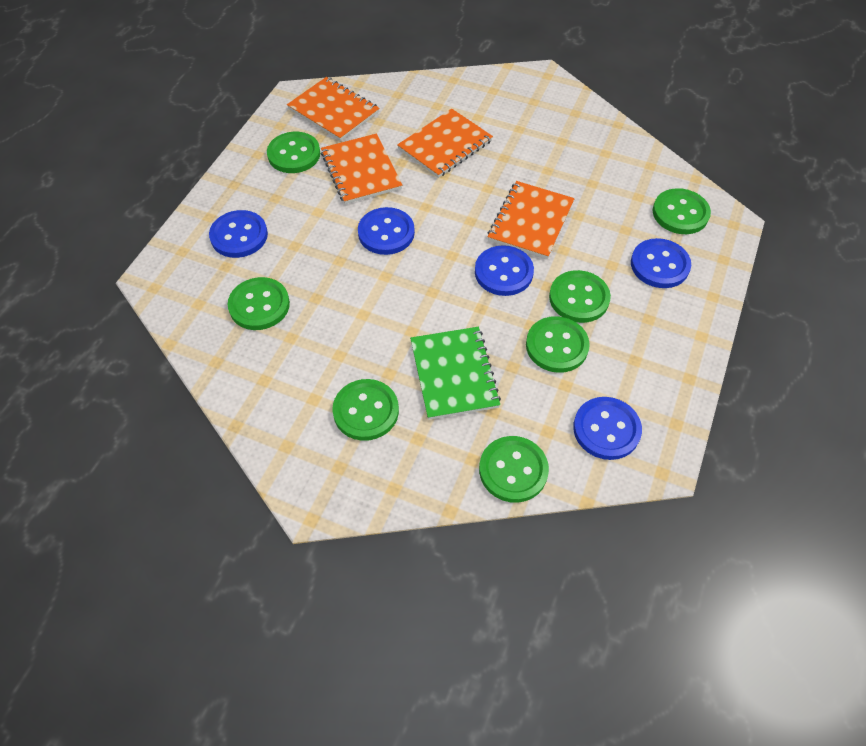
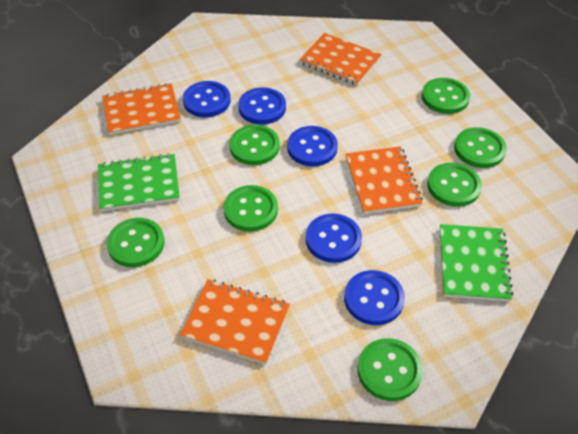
green notebook: [410,327,501,420] = 1 -> [98,153,180,211] [440,224,513,301] = 2

